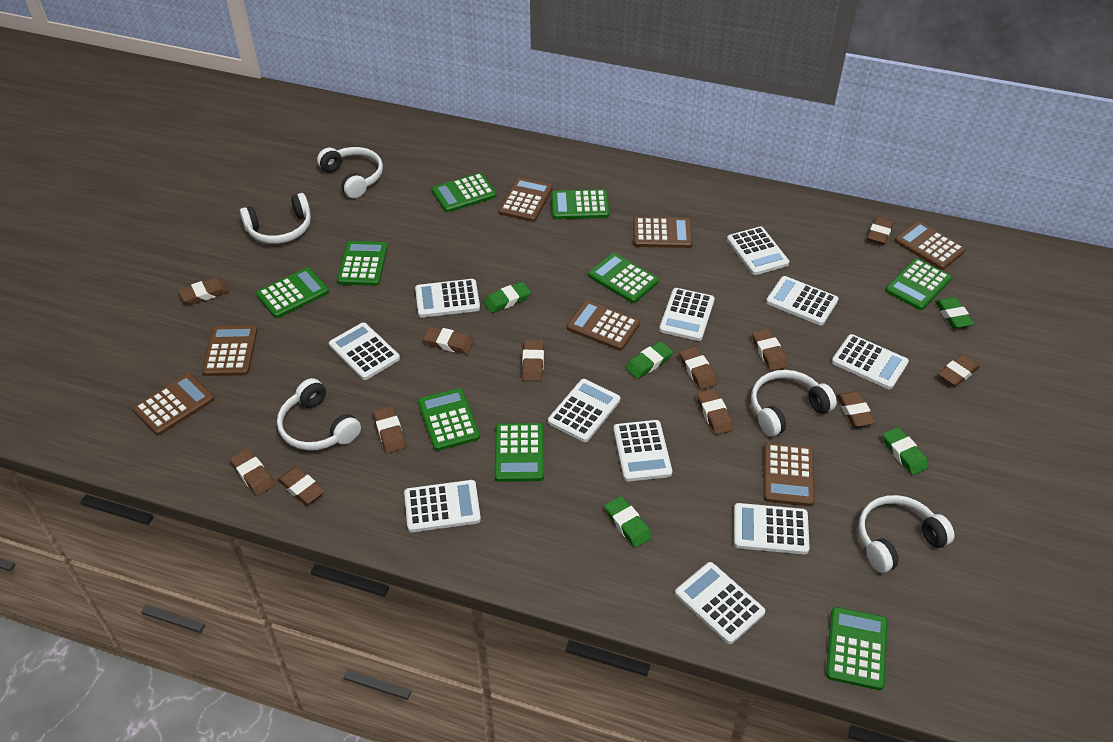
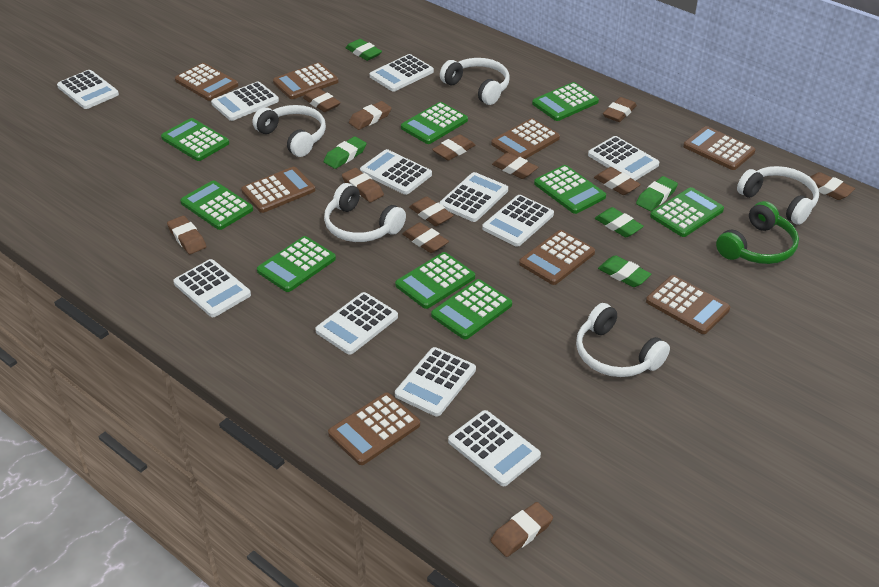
brown calculator: [133,373,214,435] [202,325,257,376] [498,178,553,222] [567,300,640,351] [633,217,693,248] [763,443,815,506] [894,221,966,270] = 7 -> [175,63,238,101] [241,167,315,213] [273,62,339,99] [328,393,420,465] [491,118,560,159] [519,230,595,285] [646,275,730,334] [683,126,756,170] = 8
green headphones: none = 0 -> [716,201,799,264] = 1

